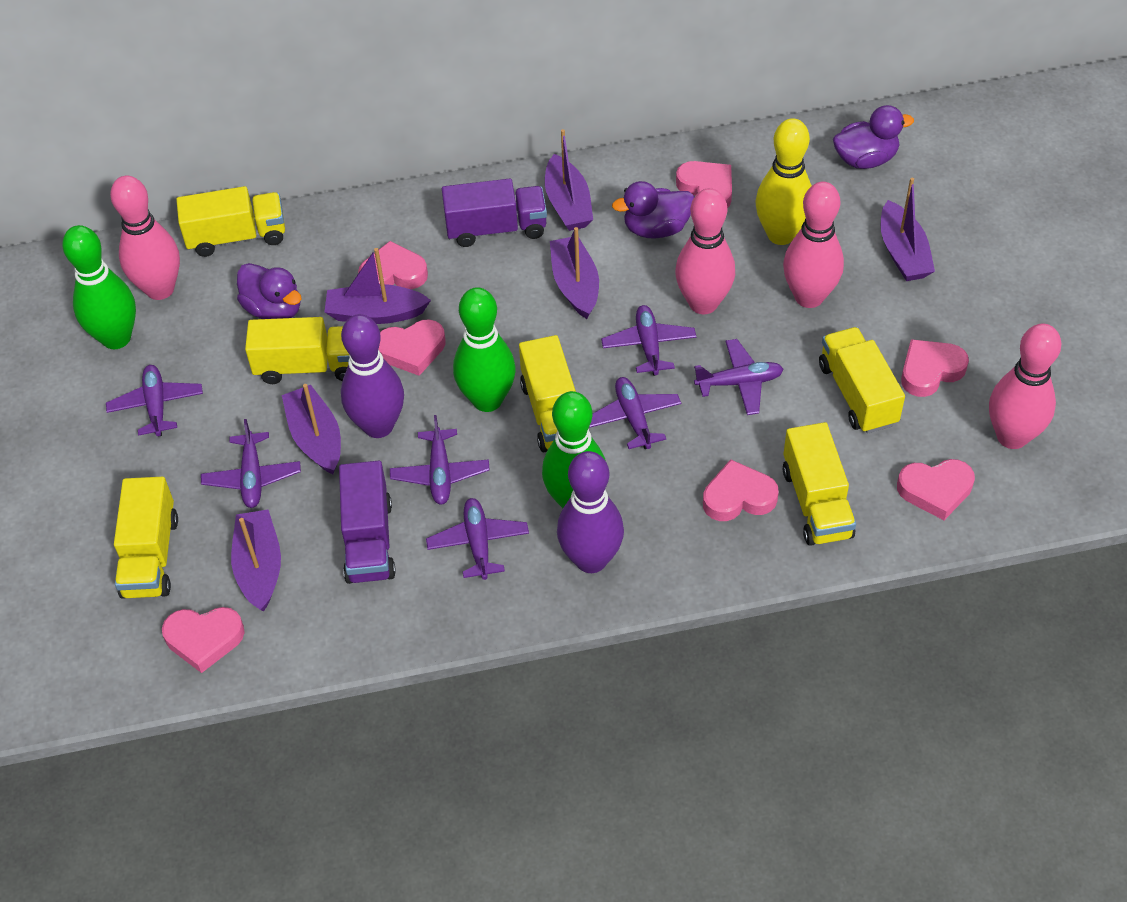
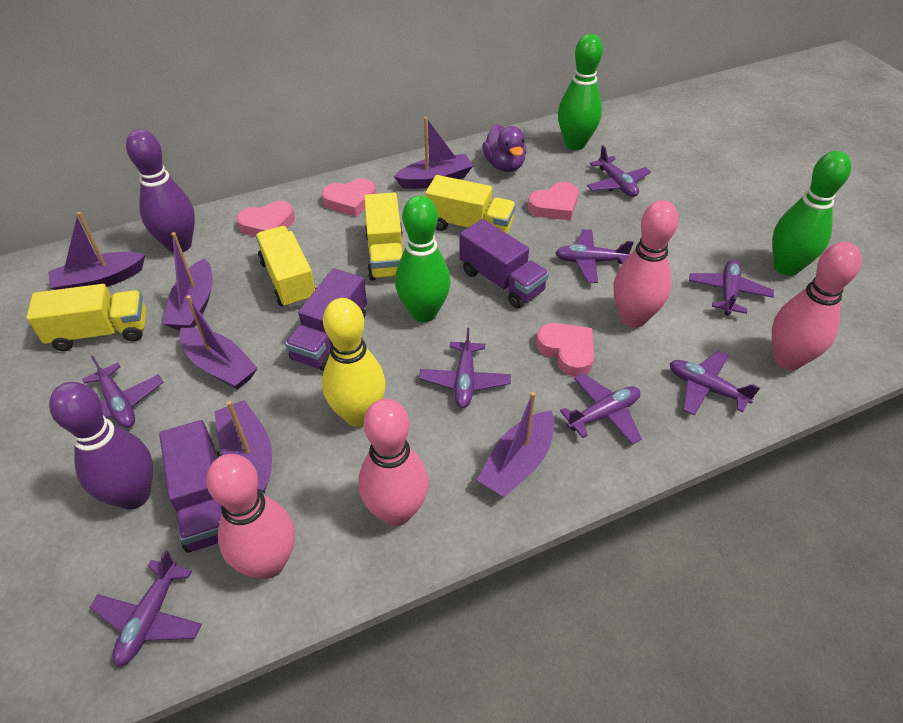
pink heart: [162,607,245,673] [358,241,428,289] [379,320,446,376] [676,161,732,208] [703,459,779,521] [897,459,975,520] [901,339,969,397] = 7 -> [237,201,295,237] [322,178,376,217] [528,182,578,220] [536,323,594,377] = 4
purple duck: [237,263,301,319] [612,181,694,239] [833,105,914,169] = 3 -> [482,125,526,172] = 1
purple plane: [106,365,203,437] [201,419,301,508] [390,415,490,505] [426,498,529,580] [589,377,681,449] [601,305,696,376] [694,339,783,415] = 7 -> [82,356,163,428] [90,550,202,667] [419,328,511,408] [556,229,634,283] [560,373,642,445] [587,145,651,197] [670,350,760,415] [689,260,774,316] = 8
purple truck: [339,461,396,584] [442,179,547,247] = 2 -> [159,420,222,553] [285,268,367,371] [459,219,549,308] = 3
yellow truck: [114,477,178,599] [176,186,285,257] [245,317,349,384] [519,335,576,452] [783,422,856,546] [819,327,905,434] = 6 -> [27,284,146,351] [256,226,316,308] [364,192,403,281] [425,175,516,233] = 4

